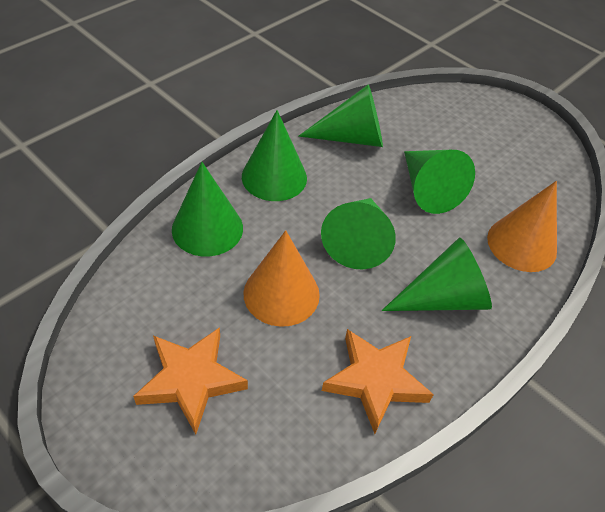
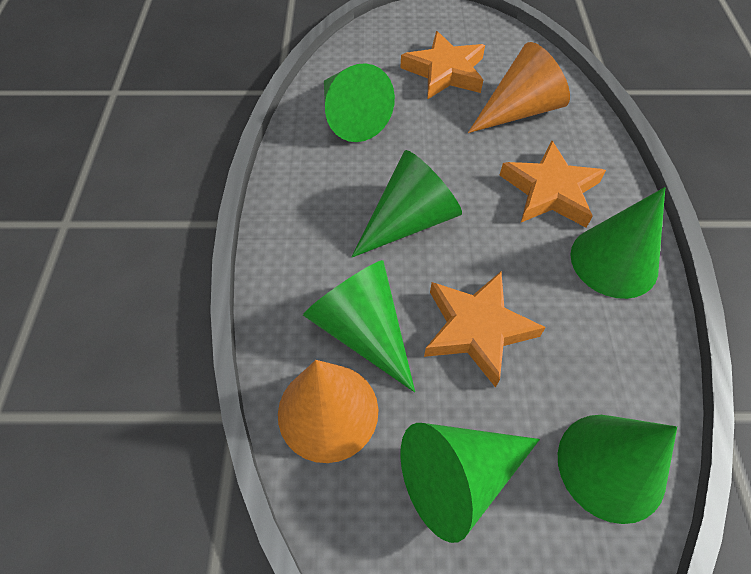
orange star: [133,327,248,434] [322,329,434,434] = 2 -> [400,31,485,99] [424,272,546,388] [500,141,606,228] = 3

